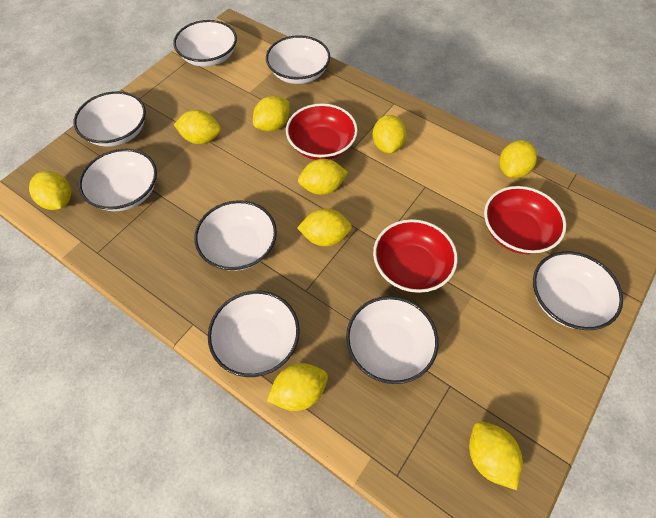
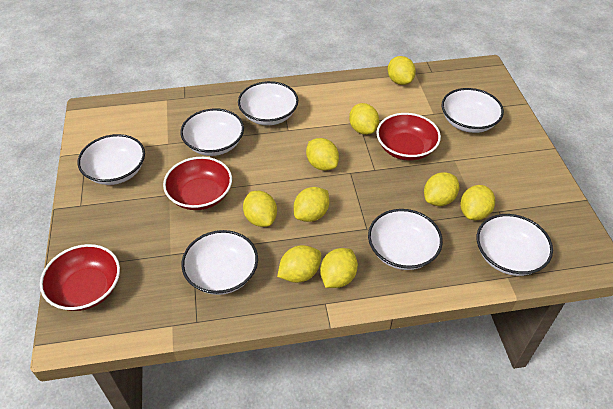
white bowl: [74,91,146,147] [79,149,157,211] [173,20,237,67] [194,200,277,271] [208,291,300,377] [266,35,330,84] [346,296,439,384] [533,251,623,330] = 8 -> [78,134,145,185] [180,109,244,156] [181,230,258,295] [238,81,298,125] [368,209,443,270] [442,88,504,133] [477,214,553,276] = 7

